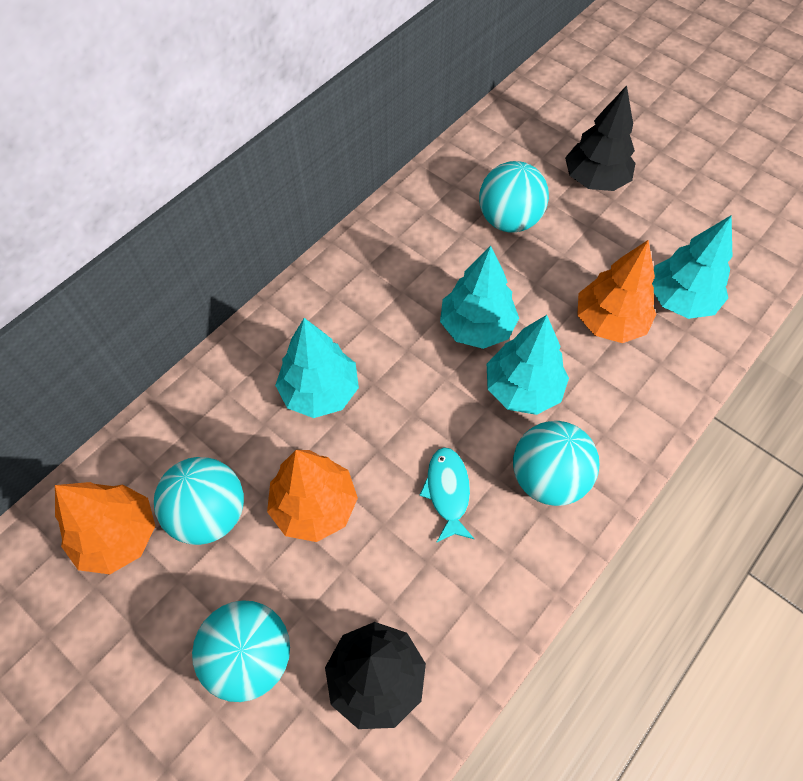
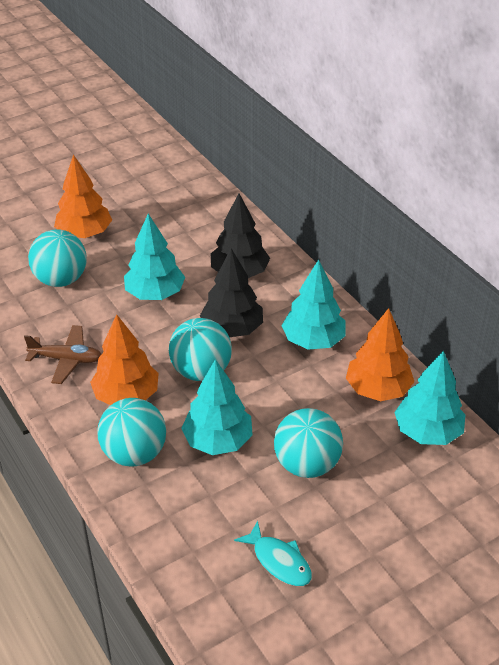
brown plane: none = 0 -> [24,325,101,384] = 1

